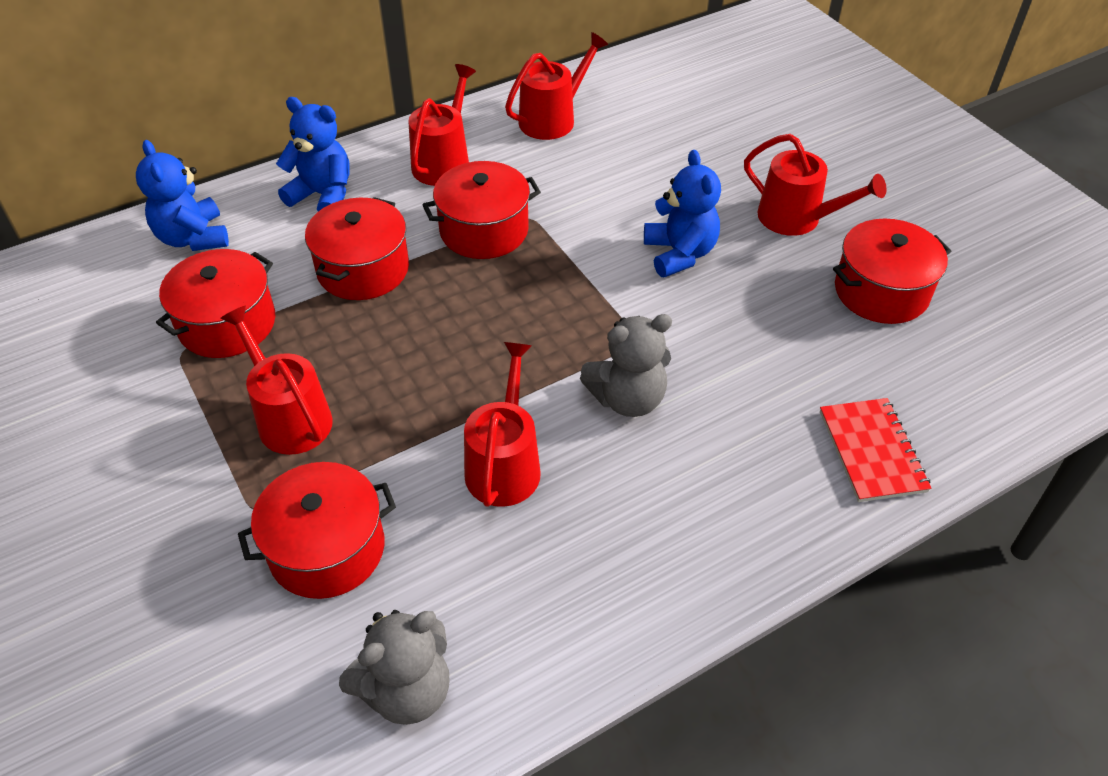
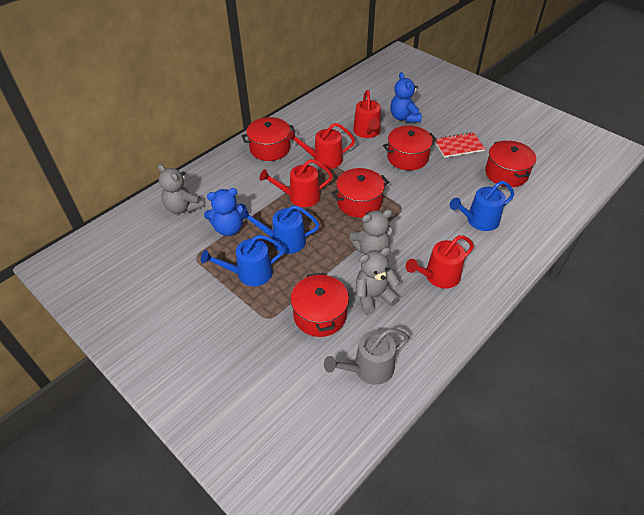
blue teddy bear: [136,140,229,251] [276,97,350,211] [644,150,721,278] = 3 -> [204,188,246,236] [390,72,422,122] = 2
blue watering can: none = 0 -> [201,235,285,286] [239,205,319,254] [450,181,514,231] = 3
grey teddy bear: [339,610,450,725] [580,314,672,417] = 2 -> [158,164,204,214] [349,210,392,254] [356,247,400,314] = 3
grey watering can: none = 0 -> [324,329,409,385] = 1
red watering can: [220,306,333,455] [408,64,476,186] [464,342,541,507] [505,32,608,140] [744,134,886,236] = 5 -> [260,159,333,207] [287,123,355,169] [353,90,381,138] [406,235,474,289] = 4

